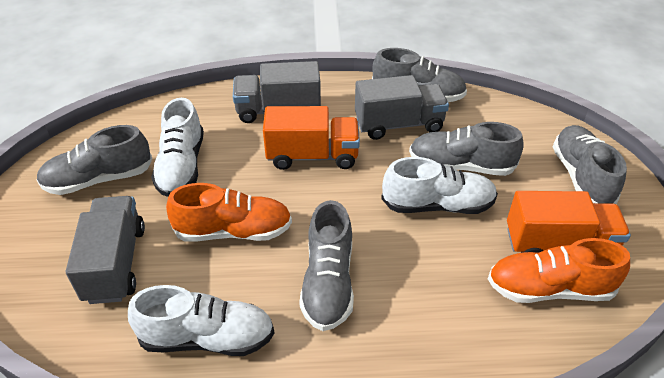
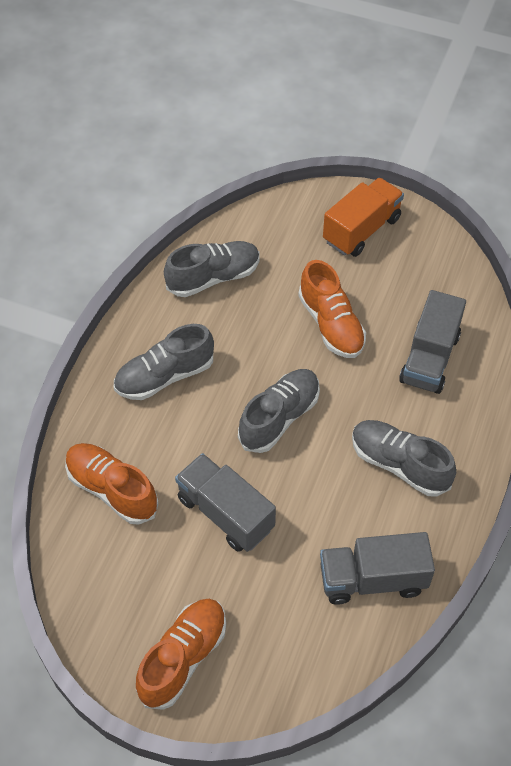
grey shoe: [36,125,152,195] [299,200,354,331] [372,48,467,102] [409,122,524,176] [553,125,627,204] = 5 -> [114,324,214,400] [164,241,260,297] [238,369,320,453] [352,420,456,496] = 4
orange shoe: [166,183,292,241] [488,238,630,303] = 2 -> [65,443,159,525] [136,599,226,710] [298,260,366,358] = 3
orange truck: [263,106,360,170] [507,191,631,253] = 2 -> [323,178,404,257] = 1
white shoe: [128,285,274,356] [151,98,204,197] [381,157,498,214] = 3 -> none = 0

